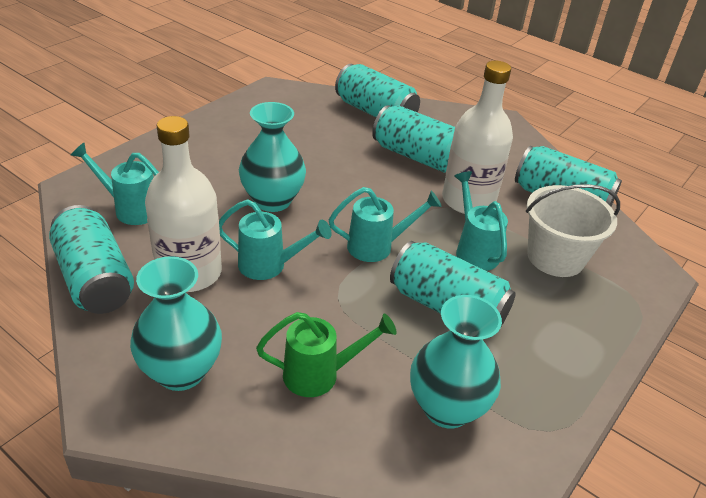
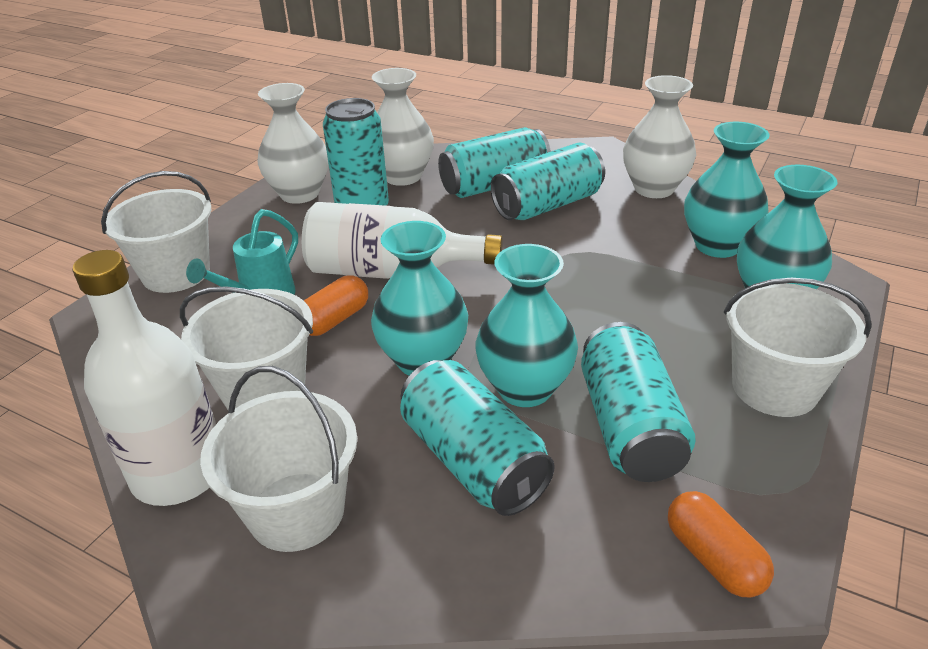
green watering can: [256,312,396,397] = 1 -> none = 0
orange capsule: none = 0 -> [304,275,368,336] [668,491,774,598] = 2
turquoise vase: [130,256,222,391] [239,102,306,212] [410,295,502,428] = 3 -> [371,221,468,376] [475,244,578,407] [684,122,770,258] [737,165,838,289] = 4
turquoise watering can: [71,143,159,225] [219,199,332,280] [329,187,442,262] [454,171,508,271] = 4 -> [186,209,298,295] = 1
white bucket: [526,184,620,277] = 1 -> [101,171,211,293] [180,286,313,410] [200,366,357,552] [724,278,872,417] = 4
white vase: none = 0 -> [258,83,329,204] [372,68,434,186] [623,75,696,198] = 3

